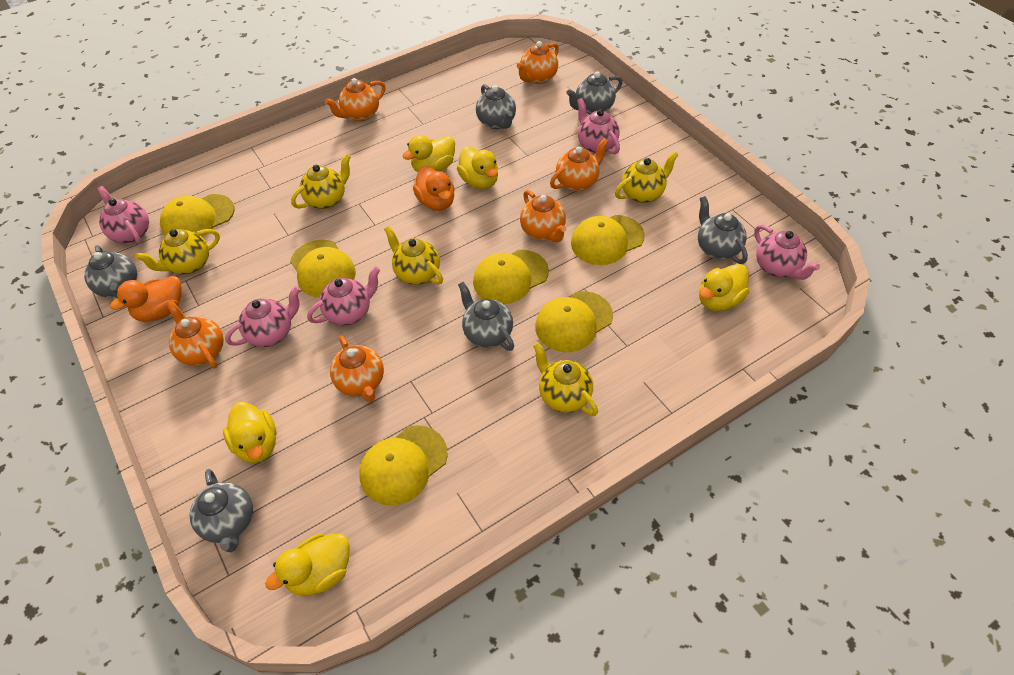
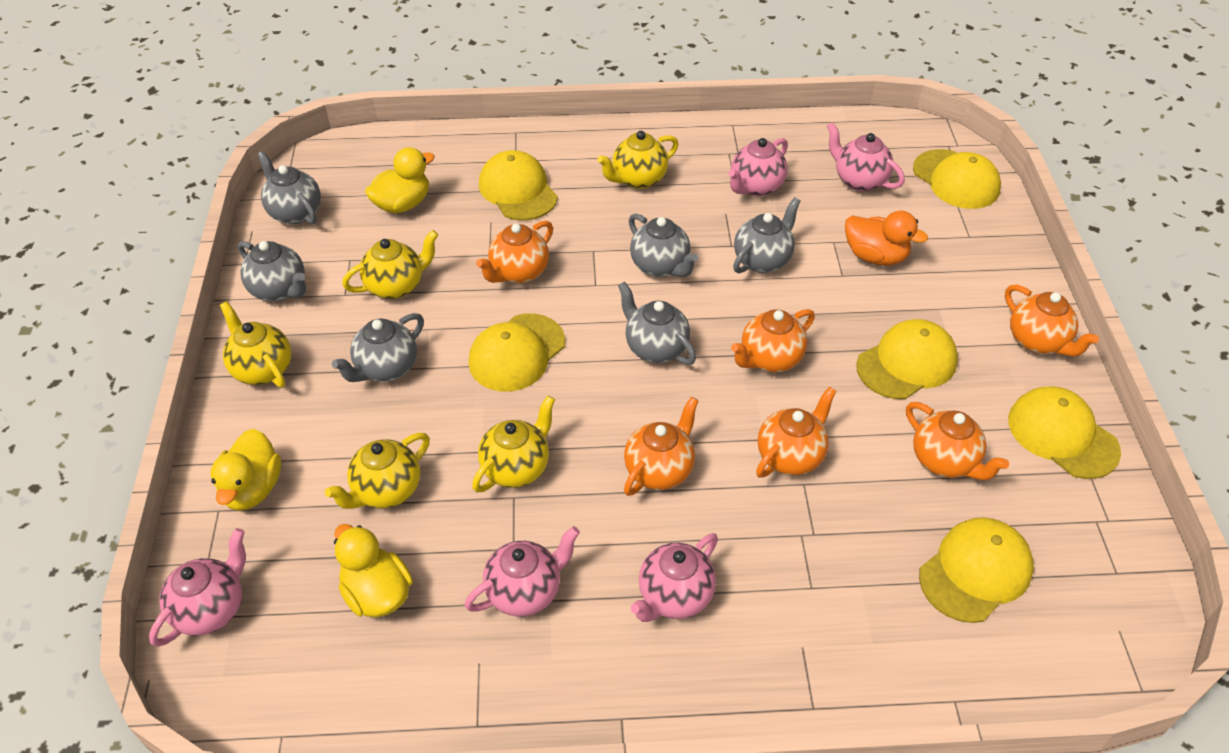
orange duck: [110,276,182,322] [413,166,455,211] = 2 -> [845,211,928,266] = 1
yellow duck: [223,402,276,463] [265,534,350,596] [403,135,455,172] [457,146,498,189] [699,264,749,311] = 5 -> [210,429,281,511] [334,524,413,617] [365,147,435,213] = 3

